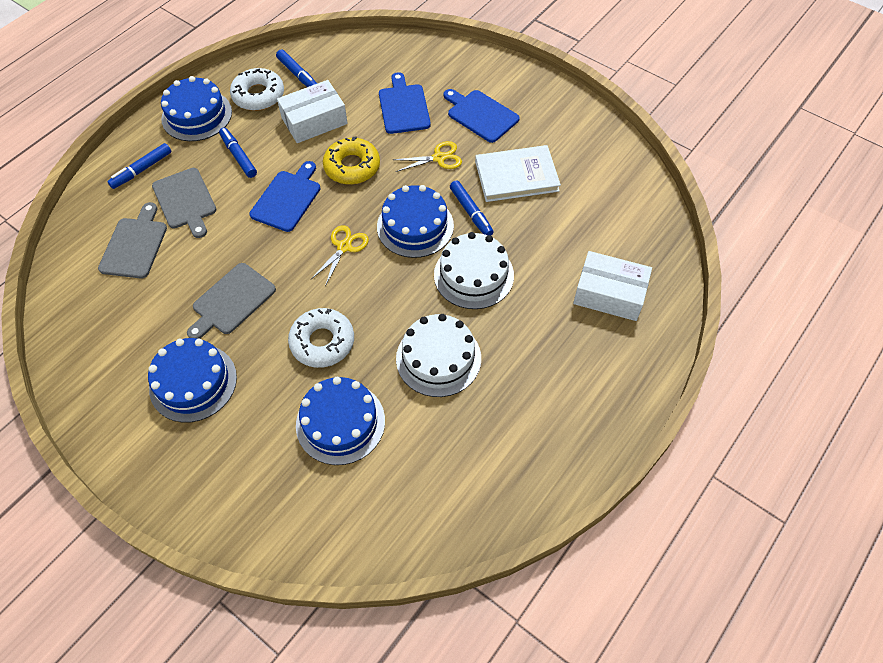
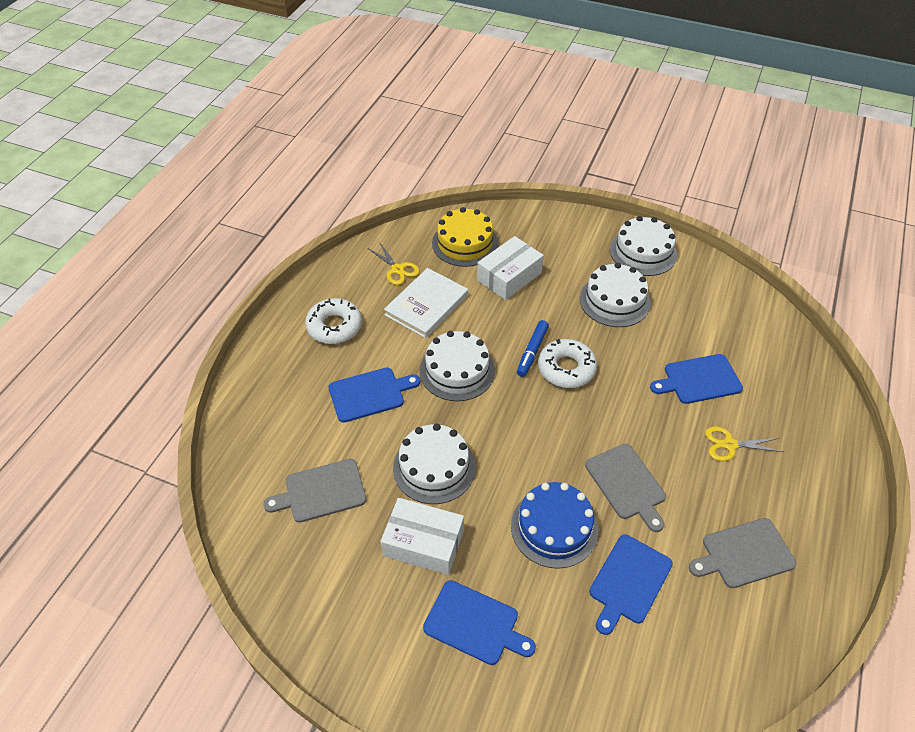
blue cake: [148,338,237,423] [161,76,232,141] [296,377,385,465] [377,185,454,258] = 4 -> [511,482,598,569] = 1
blue cutting board: [249,161,320,232] [379,72,431,134] [444,89,520,143] = 3 -> [328,367,420,423] [423,580,536,665] [589,534,673,635] [650,354,743,404] = 4
blue marker: [107,143,171,189] [219,128,257,178] [276,50,317,87] [450,180,493,235] = 4 -> [517,320,549,377] = 1
white cake: [396,314,481,397] [434,232,514,309] = 2 -> [393,424,476,504] [420,331,495,401] [580,263,651,327] [610,216,677,276] = 4
yellow cake: none = 0 -> [432,207,498,267] = 1
yellow donut: [323,137,380,185] = 1 -> none = 0

